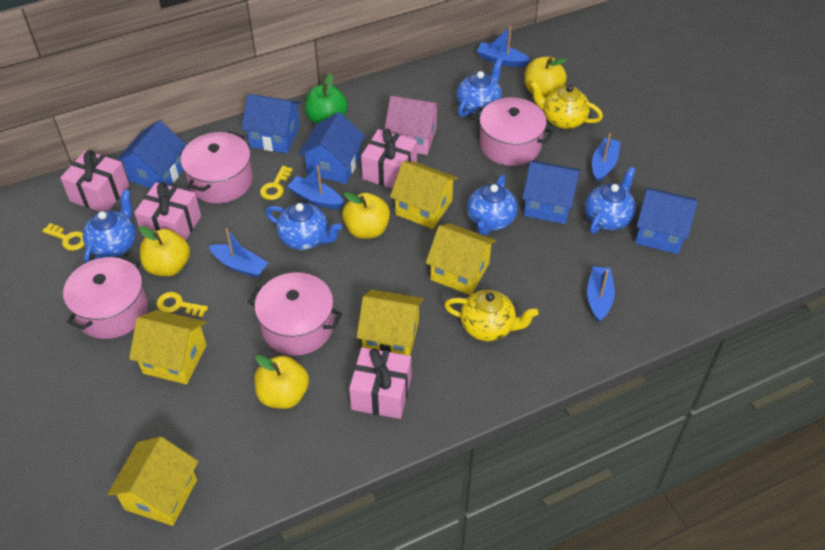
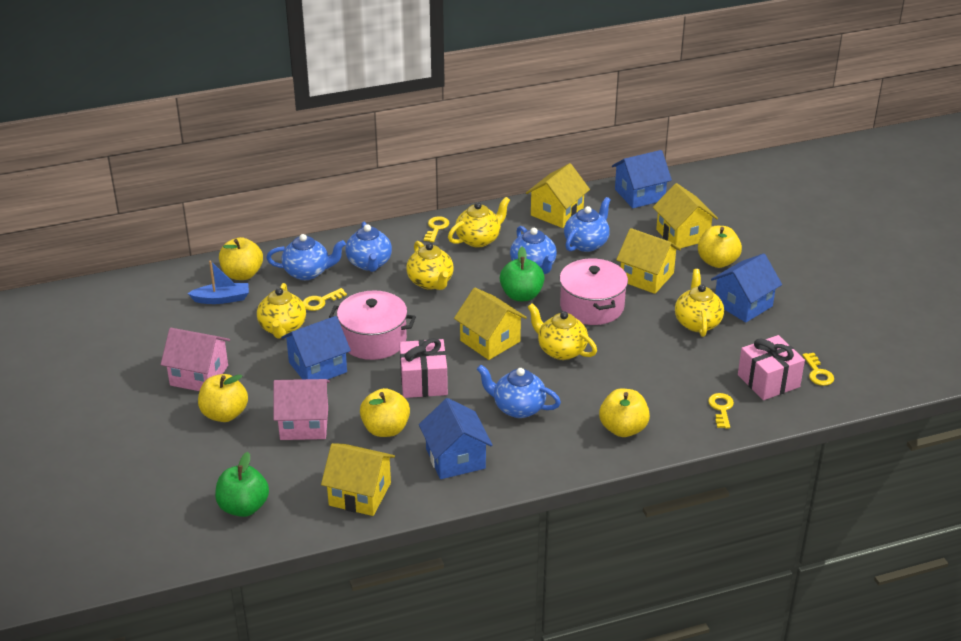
blue boat: [209,228,269,278] [287,166,344,209] [477,26,531,67] [587,266,615,322] [592,133,620,183] = 5 -> [187,260,249,304] = 1
blue house: [116,120,187,188] [242,94,301,153] [299,112,365,184] [522,161,580,224] [635,188,698,254] = 5 -> [281,316,351,380] [419,398,493,479] [612,150,672,208] [711,253,782,323] = 4
green apple: [305,74,348,124] = 1 -> [215,452,269,517] [500,247,545,301] = 2
pink gift: [60,150,129,212] [134,182,201,241] [349,347,411,419] [361,129,417,189] = 4 -> [399,338,448,398] [738,335,805,400] = 2
pink house: [384,96,441,155] = 1 -> [161,328,230,391] [273,379,330,440] = 2
pink pot: [63,255,148,339] [181,131,253,203] [248,272,342,356] [472,97,554,166] = 4 -> [329,290,416,360] [560,258,628,325] = 2
yellow apple: [139,226,190,276] [254,355,309,409] [342,192,390,239] [525,57,567,98] = 4 -> [198,374,248,422] [219,237,263,280] [360,388,410,437] [599,388,650,437] [698,226,742,268] = 5
yellow key: [42,223,84,251] [156,292,208,317] [260,166,293,200] = 3 -> [303,288,347,311] [424,216,449,242] [708,393,734,429] [802,353,834,386] = 4
yellow teapot: [444,290,538,342] [530,81,603,129] = 2 -> [257,283,306,338] [406,241,454,290] [448,197,510,248] [528,303,597,360] [675,269,724,337] = 5

